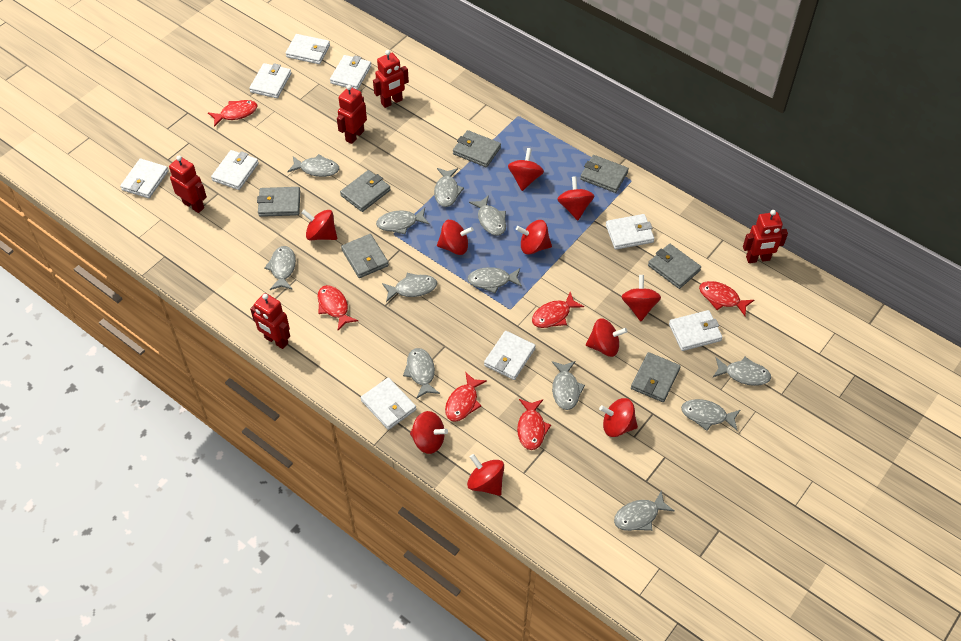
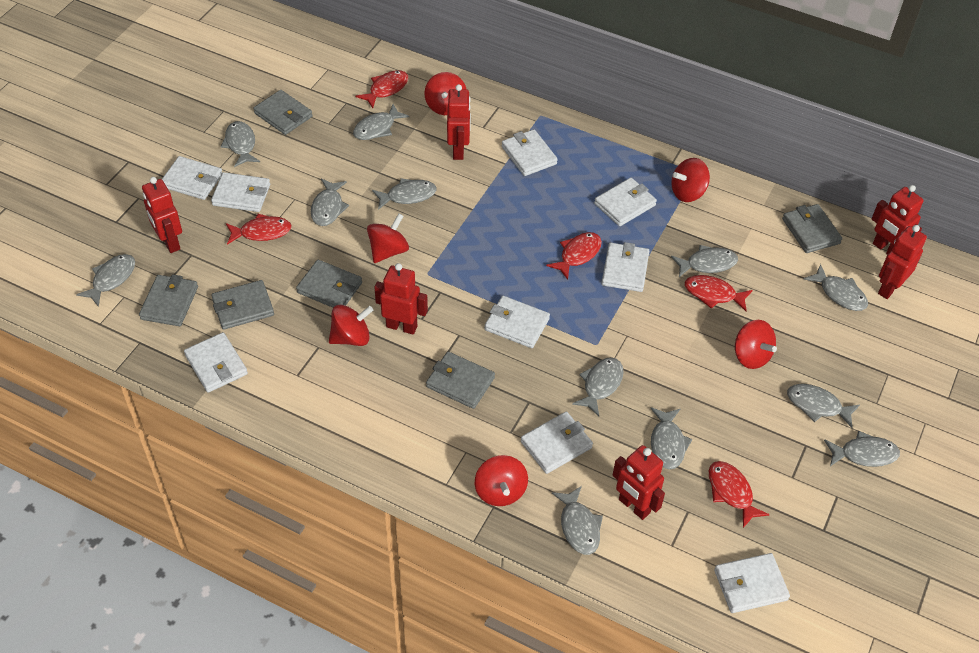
grey wallet: [257,187,300,217] [340,170,391,212] [341,234,389,278] [453,130,501,167] [580,155,629,193] [631,352,681,402] [648,244,701,289] = 7 -> [139,274,198,326] [211,280,274,330] [253,90,313,135] [296,260,362,308] [426,352,495,409] [782,204,842,253] = 6
red fish: [208,100,258,127] [318,285,358,330] [445,372,487,422] [517,399,551,450] [532,292,584,328] [699,281,754,316] = 6 -> [226,214,292,245] [355,70,409,108] [546,232,602,280] [685,275,753,311] [709,461,770,528] = 5
red robot: [169,156,207,213] [250,293,290,349] [337,85,367,144] [373,50,409,108] [743,210,788,263] = 5 -> [142,177,182,253] [374,263,428,335] [447,84,471,160] [612,445,665,520] [872,185,924,255] [878,225,927,299] = 6
red spinning top: [301,210,337,240] [410,411,448,454] [437,220,474,255] [467,454,504,496] [508,148,544,191] [516,220,552,255] [557,176,594,220] [586,318,628,357] [599,398,638,437] [622,275,661,321] = 10 -> [329,304,373,346] [367,213,409,263] [424,72,466,115] [475,455,528,506] [671,158,710,202] [735,320,777,369] = 6

